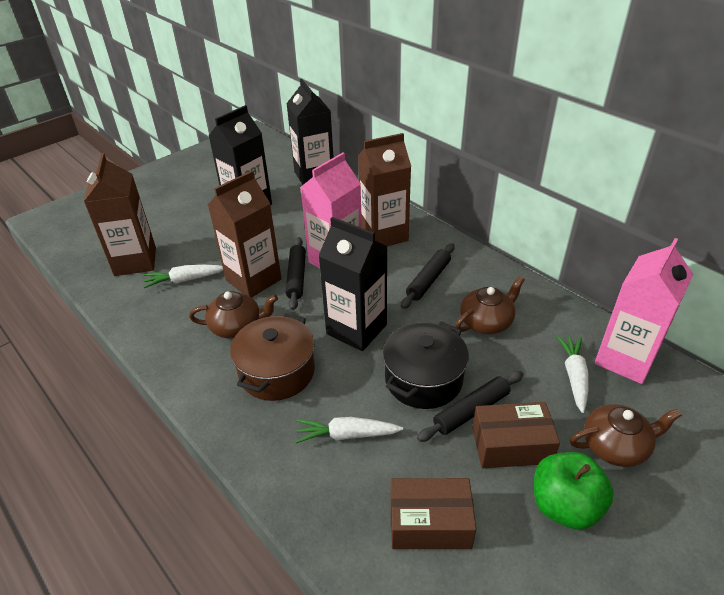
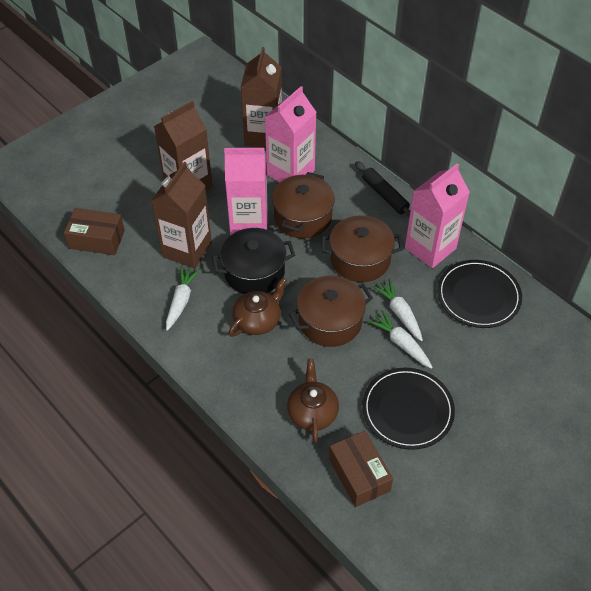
black carton: [209,105,272,205] [286,79,334,185] [319,217,388,351] = 3 -> none = 0
black plate: none = 0 -> [362,368,455,450] [437,260,522,328] = 2
black rolling pin: [286,237,306,310] [401,243,455,309] [417,371,523,442] = 3 -> [355,161,410,217] = 1
brown pot: [230,313,315,401] = 1 -> [272,172,335,239] [289,276,373,347] [321,215,403,282] = 3
brown teapot: [189,291,278,338] [455,276,525,334] [570,404,682,467] = 3 -> [229,277,287,337] [287,359,339,443] = 2
green apple: [534,452,614,530] = 1 -> none = 0
pink carton: [300,153,362,269] [595,238,693,384] = 2 -> [224,148,268,236] [265,86,317,182] [405,163,470,268] = 3

